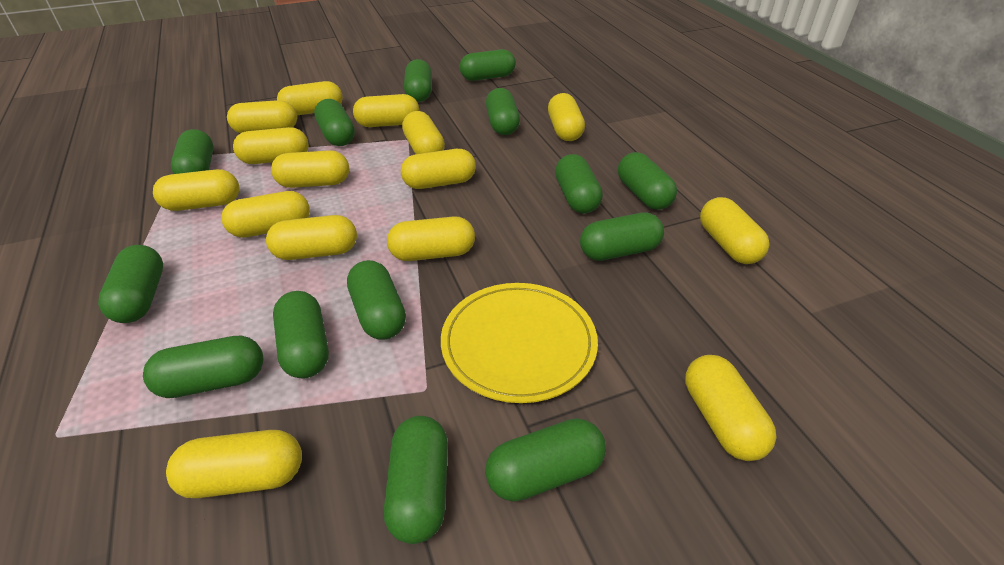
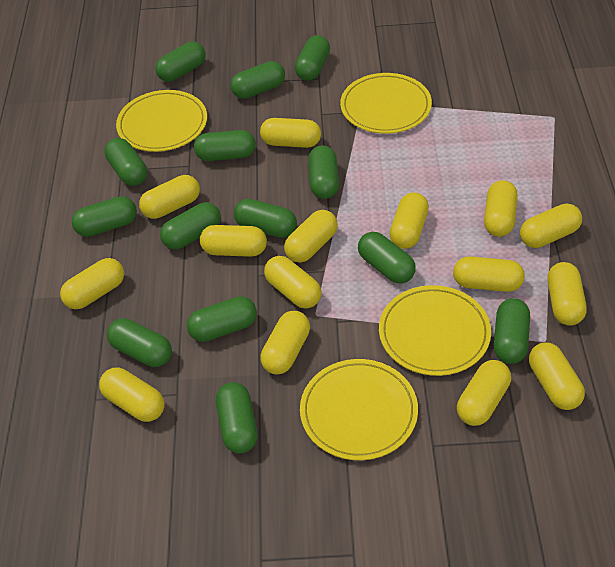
yellow plate: [441,283,598,403] = 1 -> [116,90,207,152] [300,359,418,460] [340,73,432,134] [379,285,491,376] = 4

